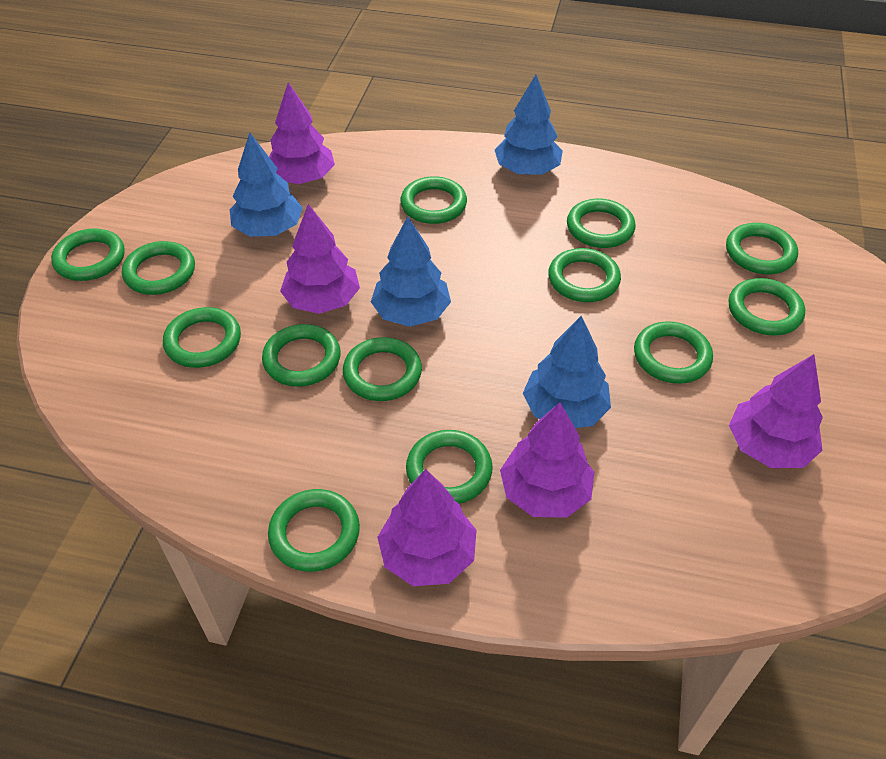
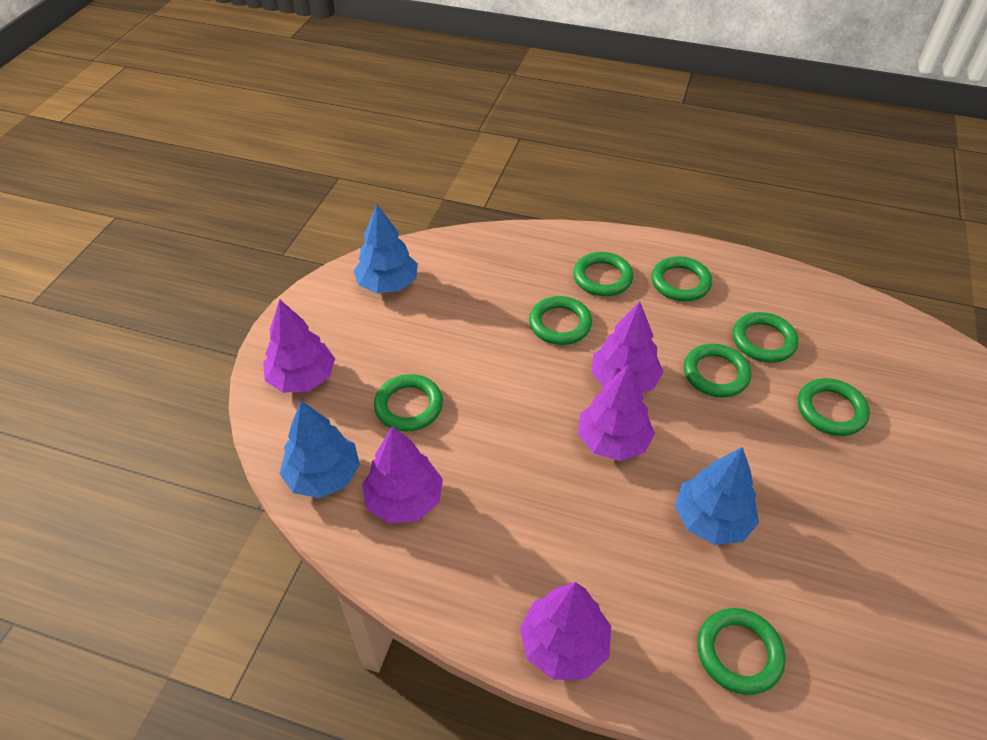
blue tree: [230,132,303,237] [371,217,451,327] [495,75,563,175] [523,316,611,428] = 4 -> [280,401,360,498] [354,204,418,294] [675,447,759,545] = 3
green ring: [51,228,125,281] [122,241,195,295] [163,307,241,368] [262,324,341,387] [268,489,360,572] [343,337,422,401] [400,176,467,224] [406,430,493,504] [548,248,621,302] [567,199,636,248] [634,321,713,384] [726,223,798,274] [729,278,805,336] = 13 -> [374,374,443,431] [529,296,592,345] [573,252,633,296] [651,256,712,301] [684,344,752,397] [697,608,786,695] [733,312,799,363] [798,378,870,436] = 8

